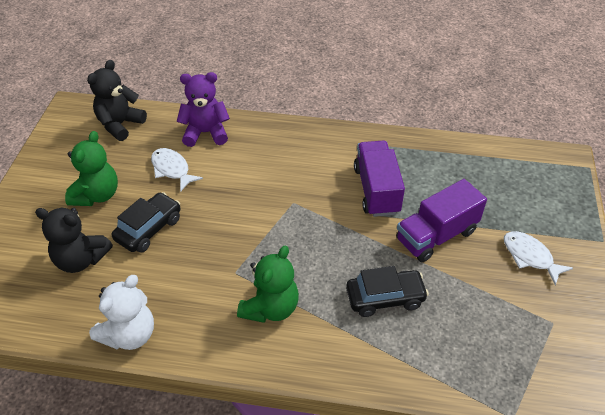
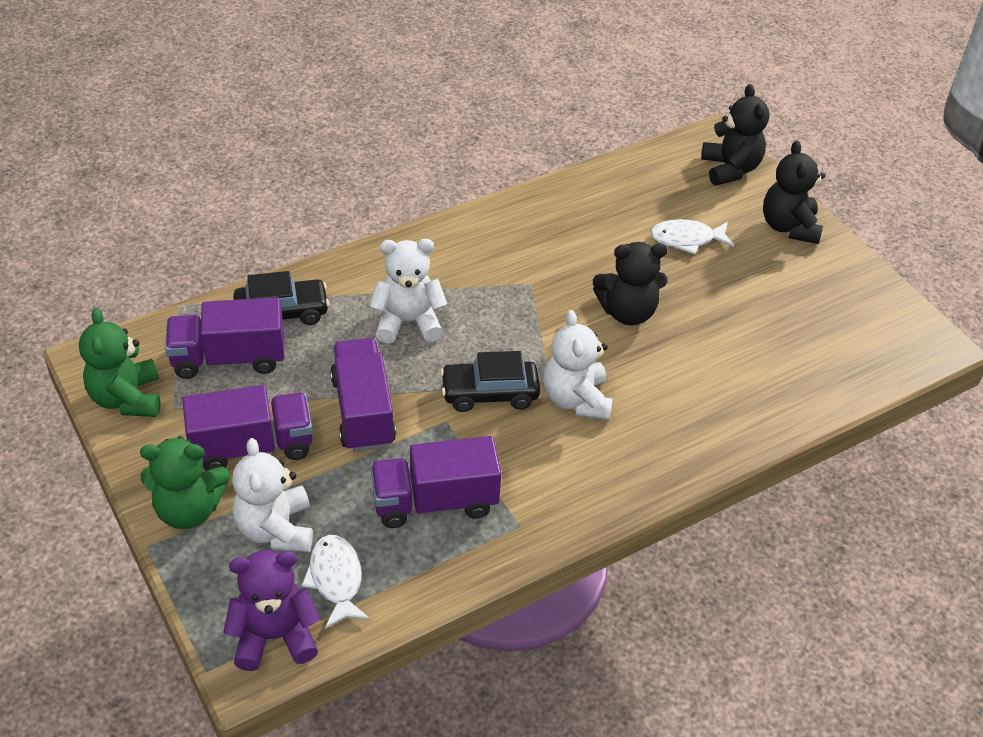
black teddy bear: [35,207,113,273] [87,60,147,141] = 2 -> [593,242,668,325] [701,84,769,186] [763,140,825,244] = 3
purple truck: [354,140,405,217] [396,179,487,262] = 2 -> [165,297,284,379] [182,385,313,471] [330,338,396,452] [370,436,501,528] = 4
white teddy bear: [89,275,154,350] = 1 -> [232,438,313,552] [370,239,447,344] [543,310,612,420] = 3

